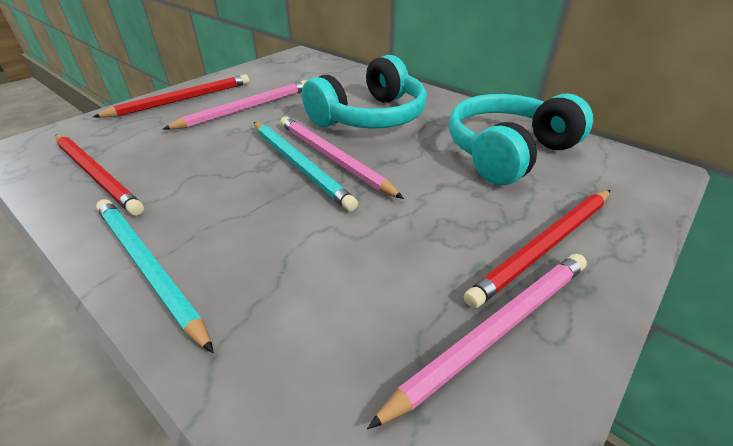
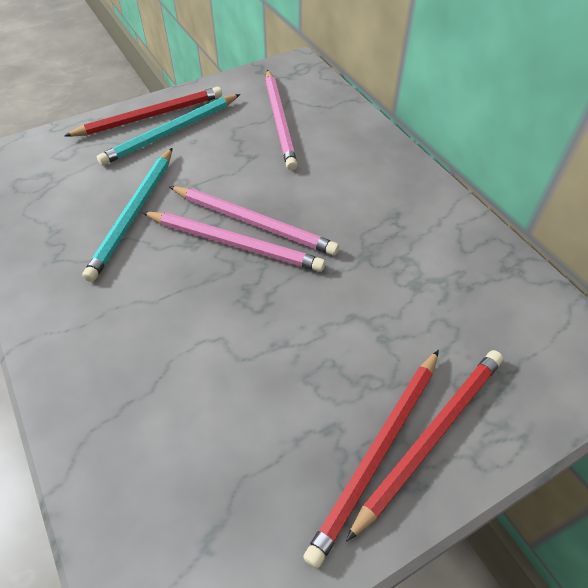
turquoise headphones: [302,55,427,129] [449,93,593,185] = 2 -> none = 0

